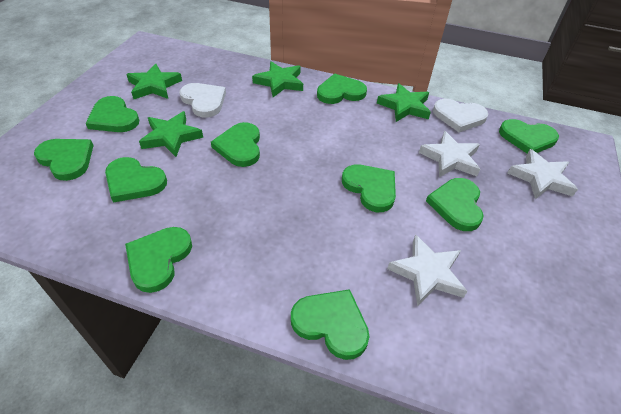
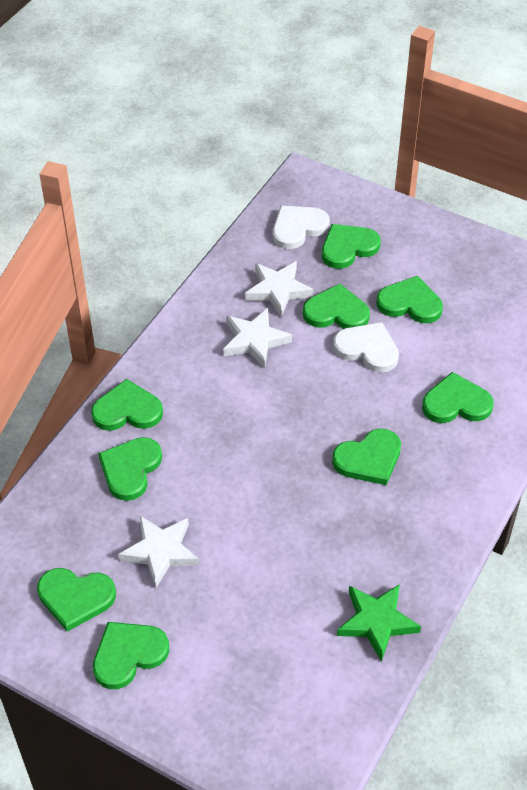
green heart: [34,139,94,181] [86,96,139,132] [105,157,167,203] [125,227,192,293] [211,122,260,167] [291,289,370,360] [317,74,367,104] [342,164,396,212] [426,178,484,231] [499,119,559,154] = 10 -> [37,568,116,632] [91,379,163,431] [93,622,169,689] [98,437,162,501] [303,284,370,329] [322,224,381,269] [332,429,401,485] [376,276,443,323] [422,372,493,423] = 9
green star: [126,63,182,99] [139,111,203,157] [252,61,303,97] [377,83,431,122] = 4 -> [337,584,421,662] = 1

